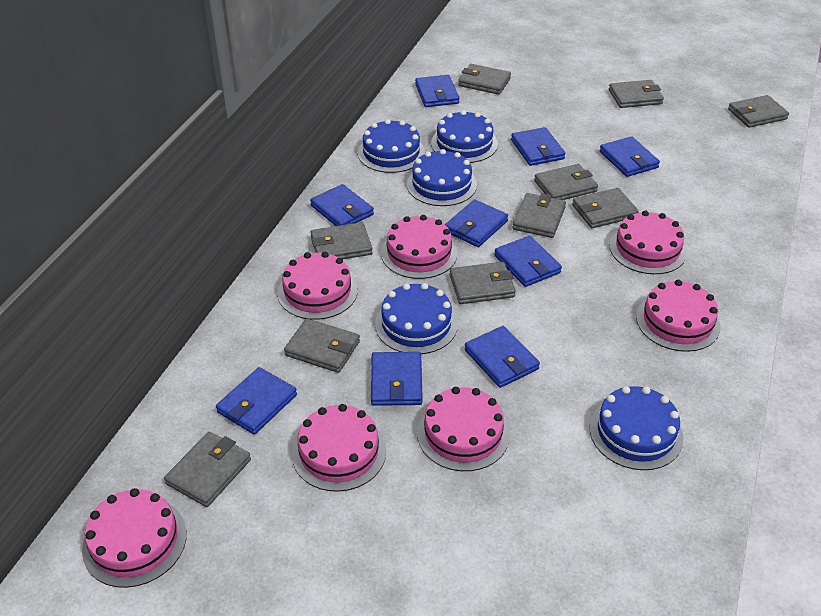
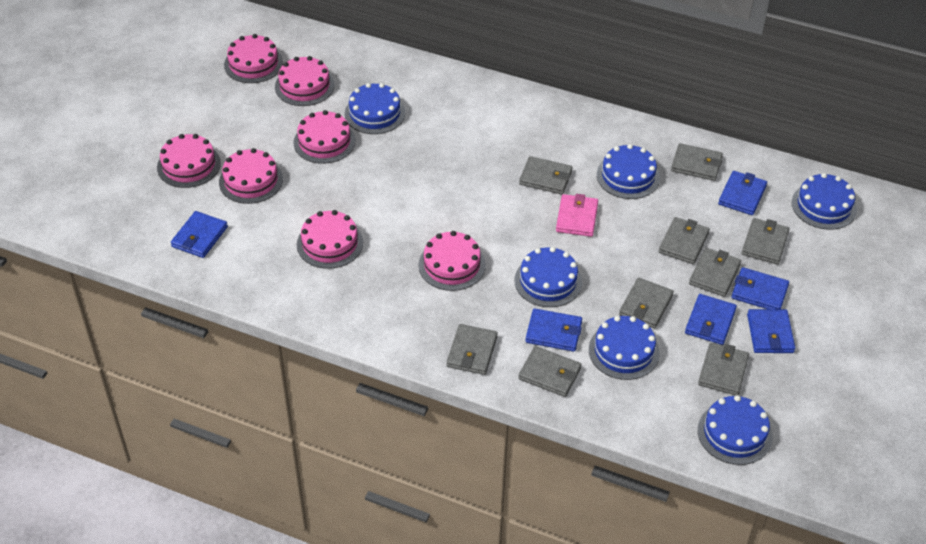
blue cake: [358,119,425,173] [375,283,458,354] [407,149,477,206] [431,110,498,163] [590,386,684,470] = 5 -> [345,83,405,134] [514,247,582,307] [589,316,660,380] [597,144,660,199] [698,395,773,465] [792,173,857,230] = 6
blue wallet: [216,367,297,435] [310,184,374,226] [371,352,423,406] [415,75,460,107] [445,199,508,247] [464,326,540,388] [494,236,562,287] [511,127,565,166] [600,136,660,177] = 9 -> [171,211,228,258] [525,308,582,352] [685,294,737,345] [718,171,767,215] [731,267,789,309] [747,309,795,353] = 6
grey wallet: [164,432,251,507] [284,318,360,373] [311,222,373,259] [449,262,516,304] [458,64,511,95] [513,193,566,238] [534,164,598,200] [572,188,639,228] [609,80,664,108] [728,95,789,128] = 10 -> [447,324,498,375] [518,346,582,397] [519,156,573,195] [619,278,674,329] [659,217,710,264] [671,143,723,181] [689,248,741,297] [698,343,749,395] [742,218,789,264] = 9
pink wallet: none = 0 -> [556,194,598,237] = 1

